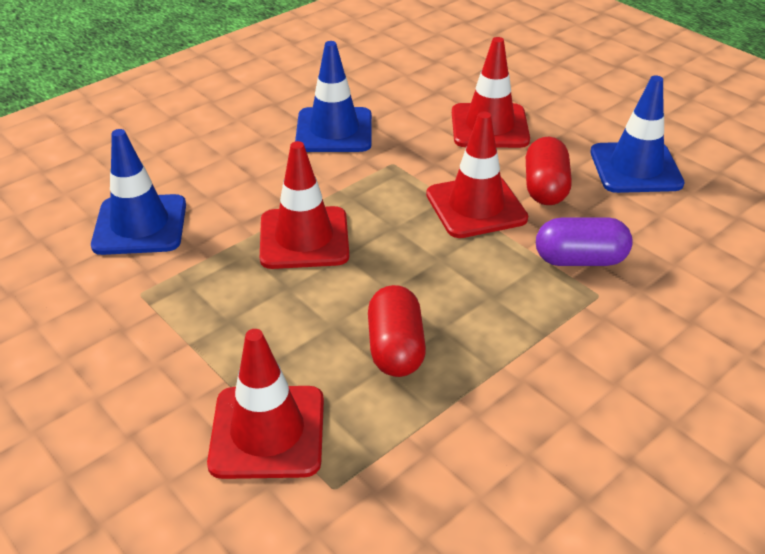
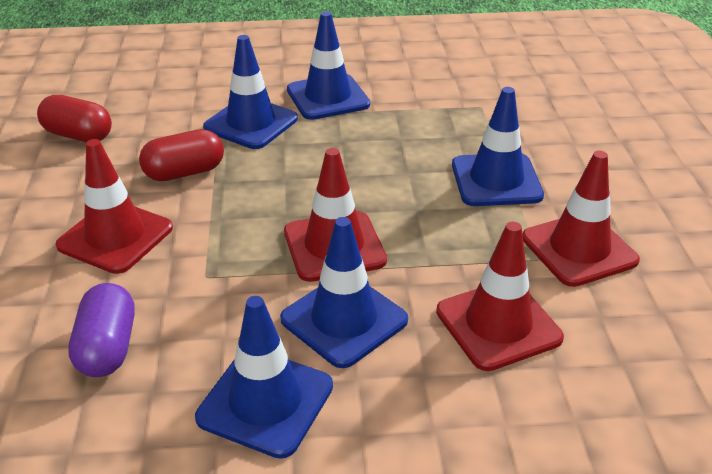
blue traffic cone: [91,129,186,255] [295,41,372,152] [590,76,684,193] = 3 -> [195,296,333,459] [203,35,298,149] [280,217,408,368] [287,12,370,120] [452,87,544,206] = 5

